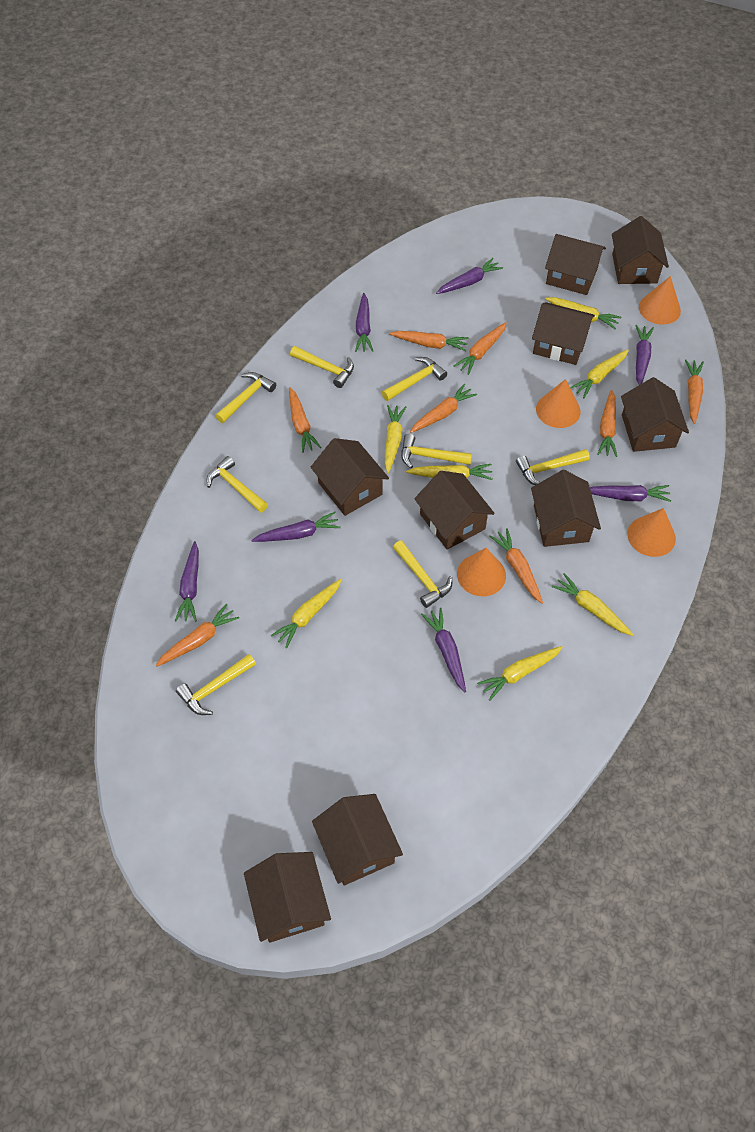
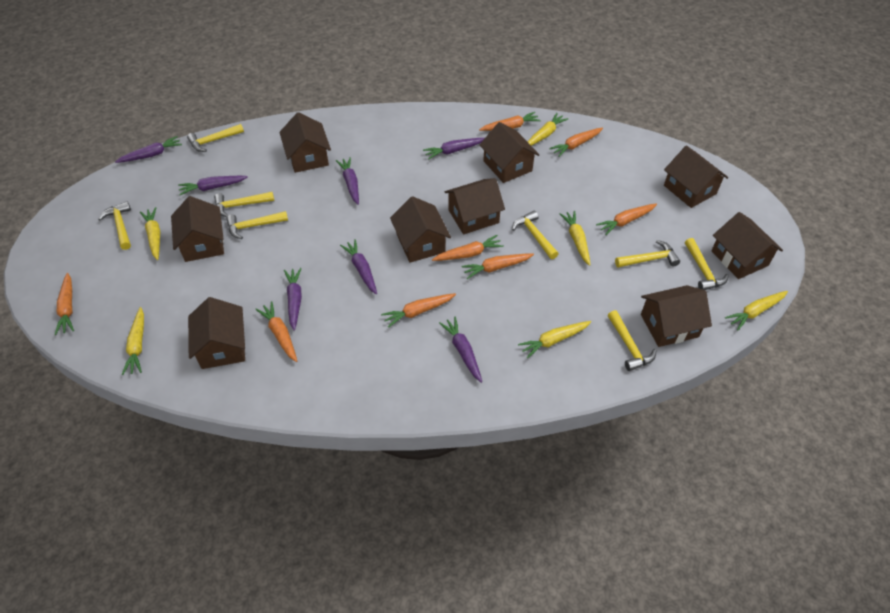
orange cone: [457,548,506,596] [536,379,581,428] [627,508,676,557] [639,276,681,325] = 4 -> none = 0
yellow carrot: [271,579,342,648] [385,405,406,473] [406,464,493,480] [477,646,563,700] [545,297,621,329] [552,573,633,636] [570,349,629,398] = 7 -> [122,307,144,375] [140,207,160,260] [518,321,591,359] [527,113,568,146] [560,211,591,266] [725,291,788,330] = 6

